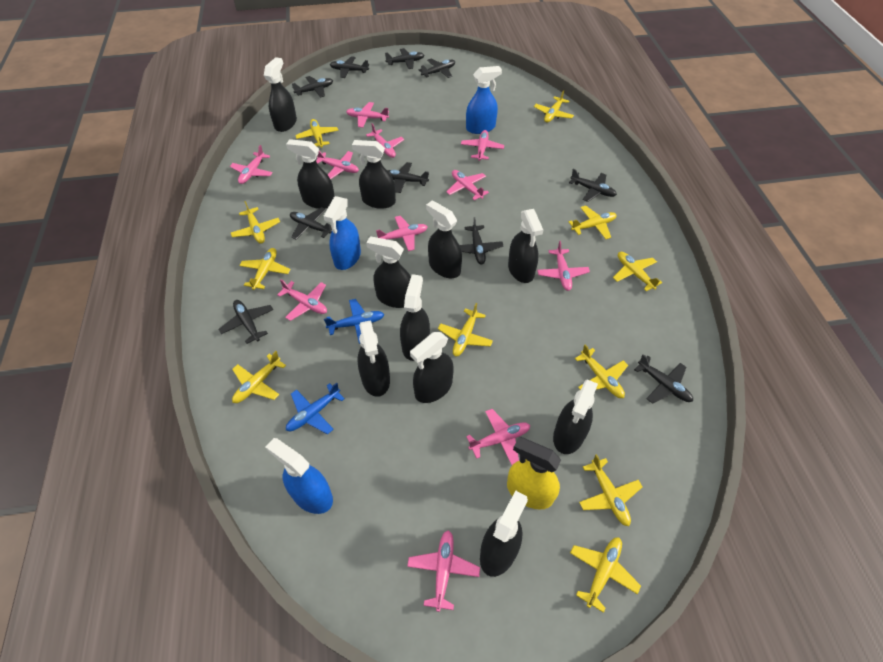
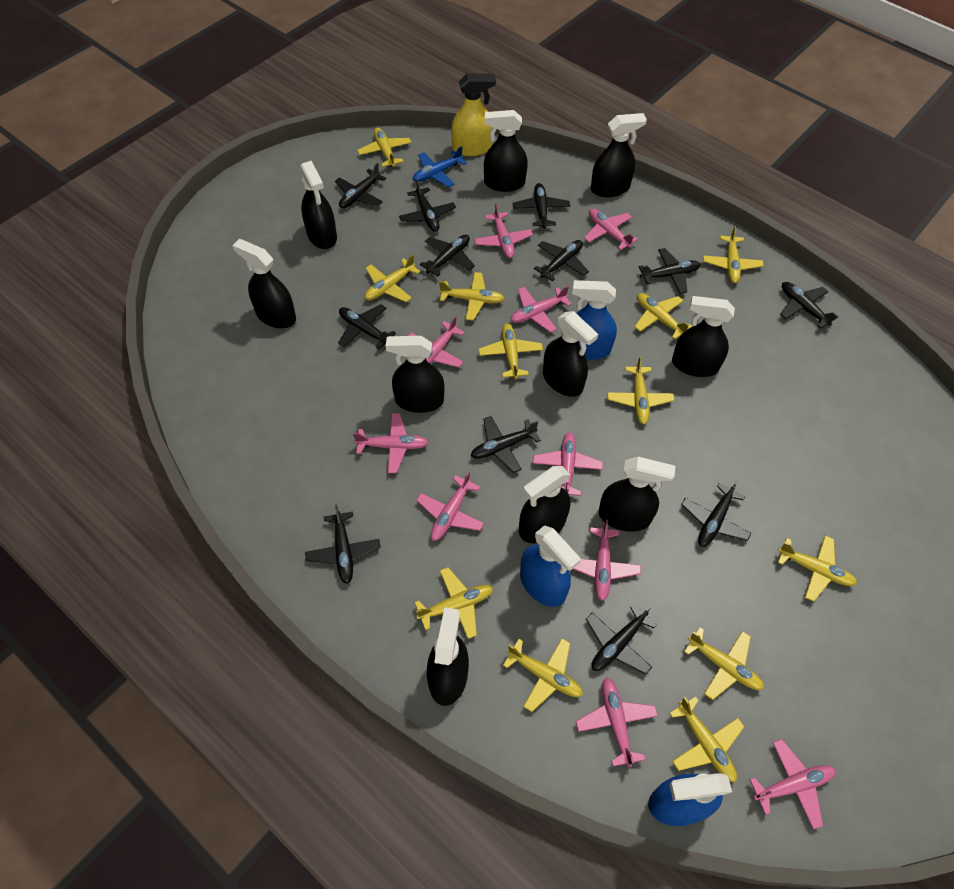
black plane: [219,300,273,344] [290,207,332,240] [292,76,333,98] [330,56,369,78] [385,48,424,69] [387,162,429,193] [419,59,455,78] [460,217,503,265] [569,169,617,202] [634,354,693,404] = 10 -> [305,504,381,584] [335,163,386,208] [338,304,396,349] [399,179,456,232] [420,235,475,276] [471,416,541,473] [513,183,570,229] [534,240,589,281] [586,604,657,674] [639,248,701,294] [681,480,752,547] [780,282,838,329] = 12
black spray bottle: [264,57,297,132] [286,139,335,209] [352,140,396,209] [357,320,390,397] [366,236,411,308] [400,274,430,361] [410,332,454,403] [426,200,462,278] [480,491,528,577] [508,209,543,283] [553,379,598,454] = 11 -> [232,239,296,328] [300,161,337,249] [386,336,445,413] [427,607,469,706] [484,110,528,192] [519,466,571,543] [543,311,598,397] [591,113,647,197] [599,457,675,532] [672,296,735,377] = 10
blue plane: [286,383,345,434] [324,299,384,344] = 2 -> [413,146,467,187] = 1
pink plane: [230,145,273,184] [277,279,327,321] [316,151,359,179] [346,102,389,128] [366,123,404,158] [376,216,428,251] [407,530,480,612] [446,170,489,200] [461,130,504,161] [466,409,530,465] [537,241,590,291] = 11 -> [353,413,429,473] [408,316,465,368] [416,471,484,541] [474,203,533,258] [510,286,572,333] [533,432,603,496] [573,520,641,601] [576,678,658,767] [584,209,638,250] [750,739,836,829] = 10
yellow plane: [231,201,280,244] [232,351,286,403] [239,248,291,290] [295,119,338,148] [438,303,493,357] [534,90,574,123] [569,205,617,239] [570,537,641,613] [575,344,628,398] [579,454,642,526] [613,252,662,291] = 11 -> [357,127,412,167] [365,254,420,302] [415,567,493,639] [439,272,505,320] [478,323,543,379] [503,638,583,712] [607,357,674,424] [635,293,692,339] [669,696,744,782] [684,627,764,700] [703,226,764,283] [778,535,857,602] = 12

